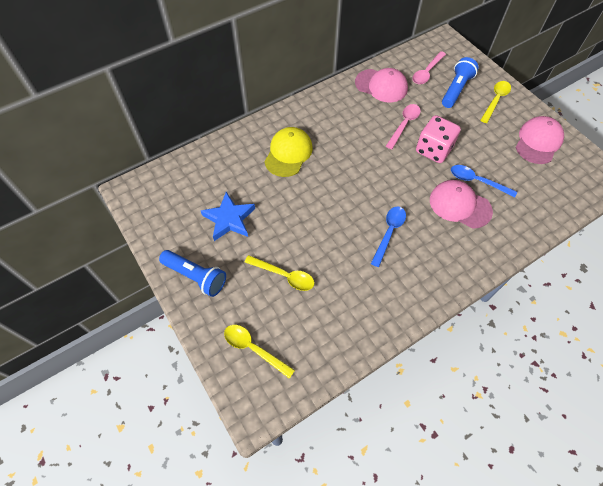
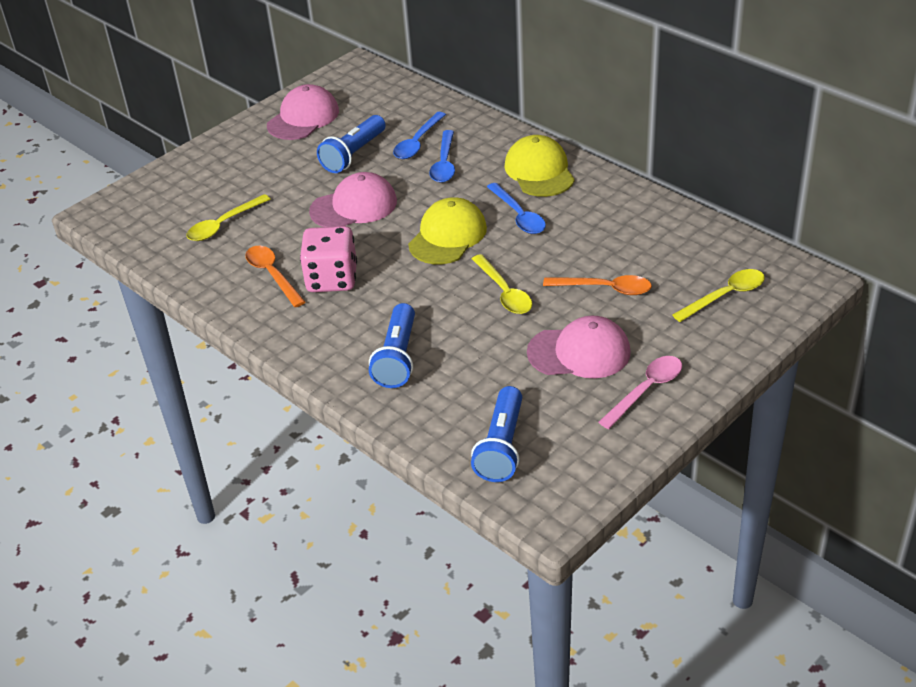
blue flashlight: [159,250,226,297] [442,57,479,108] = 2 -> [317,115,386,173] [369,303,415,388] [471,386,522,482] = 3
blue spoon: [371,206,406,267] [451,165,517,197] = 2 -> [393,112,446,159] [429,130,455,183] [487,183,546,234] = 3
blue star: [201,192,255,241] = 1 -> none = 0
orange spoon: none = 0 -> [245,246,305,307] [543,275,652,295] = 2
pink spoon: [386,104,421,149] [412,51,446,84] = 2 -> [598,356,682,429] = 1
yellow cap: [264,127,313,177] = 1 -> [408,197,487,264] [504,135,575,197] = 2

